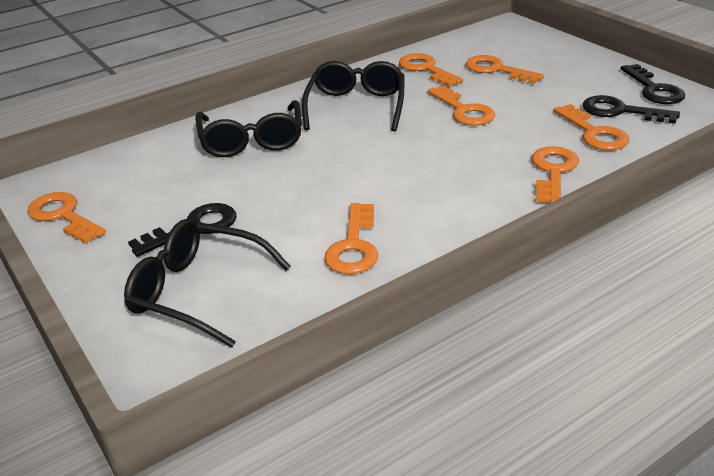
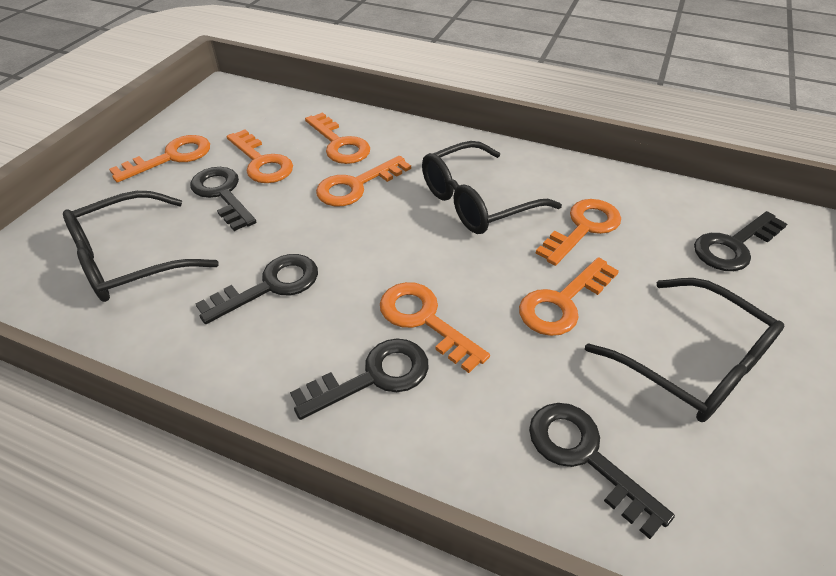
black key: [128,203,236,257] [583,95,680,124] [620,64,685,104] = 3 -> [190,167,256,231] [196,254,318,324] [290,338,429,420] [529,403,675,539] [694,211,787,271] = 5

